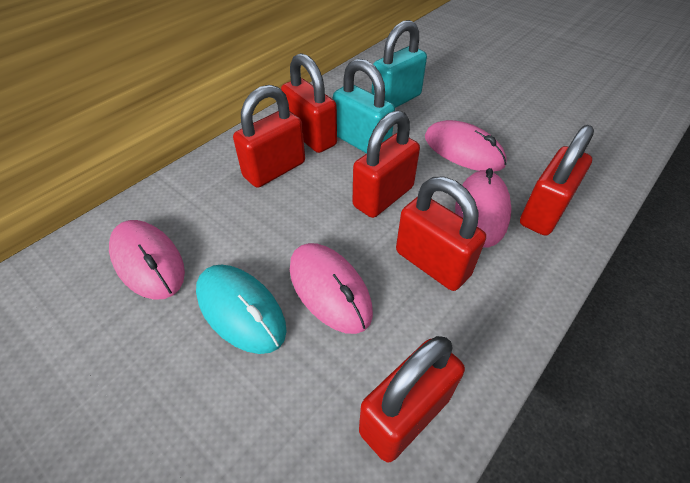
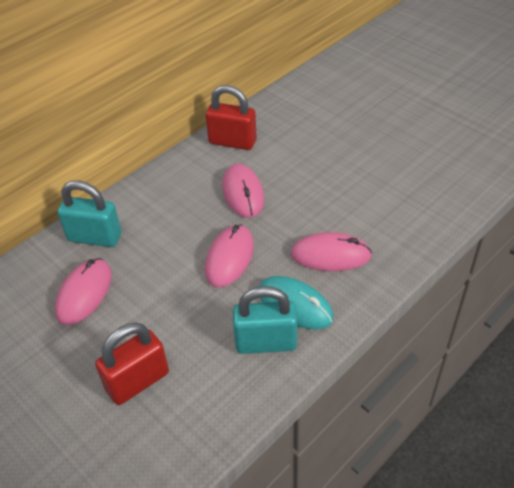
red padlock: [233,85,305,188] [281,53,337,153] [353,110,420,218] [359,336,465,462] [396,177,486,291] [520,125,594,236] = 6 -> [95,323,169,405] [205,85,257,150] = 2

